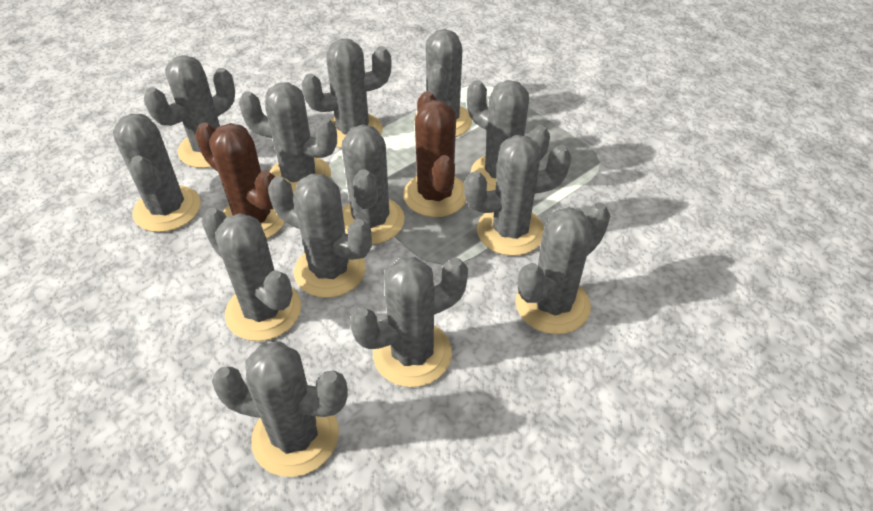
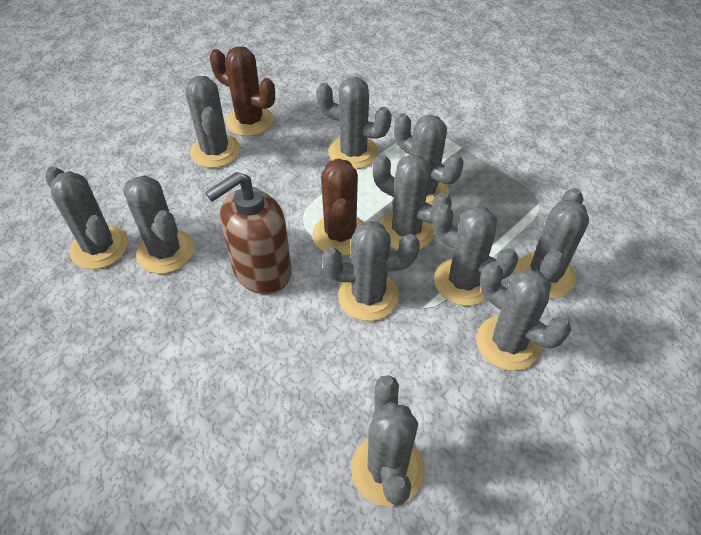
brown soap dispenser: none = 0 -> [205,172,292,294] = 1
grey cactus: [113,114,201,232] [144,55,235,168] [201,208,301,341] [212,341,348,477] [239,82,337,194] [268,174,372,298] [301,39,392,148] [342,124,405,245] [350,257,468,387] [414,29,472,137] [464,135,572,256] [467,80,550,191] [516,202,610,334] = 13 -> [45,166,128,269] [123,175,195,274] [186,76,240,168] [316,77,392,169] [322,221,420,321] [351,376,425,506] [373,154,452,250] [394,113,463,205] [433,204,518,306] [476,262,571,371] [515,188,589,298] = 11

